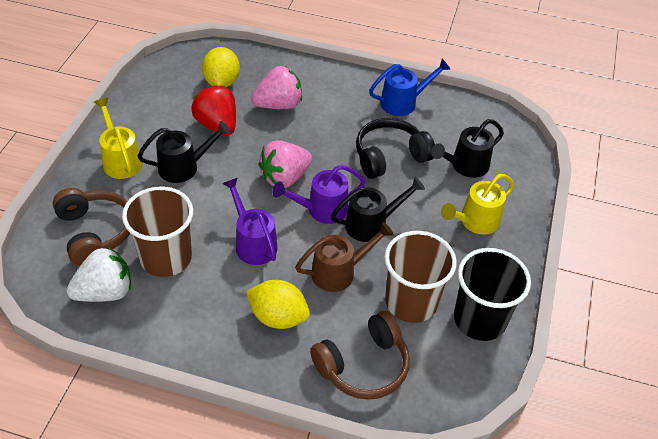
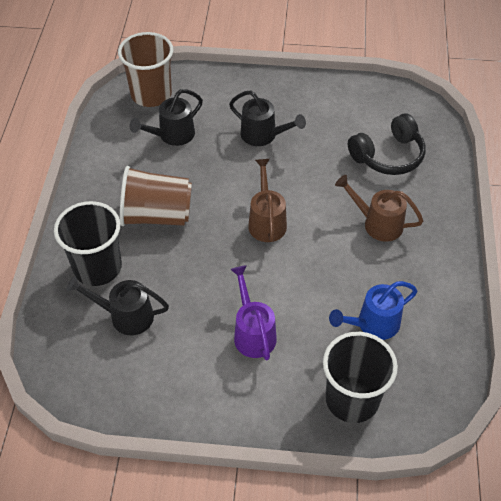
black cup: [454,248,531,341] = 1 -> [54,201,122,286] [323,332,398,423] = 2
brown headphones: [53,188,130,266] [310,311,410,400] = 2 -> none = 0
brown watering can: [295,222,394,292] = 1 -> [248,159,287,242] [335,175,423,242] = 2
pink strawberry: [251,66,302,109] [259,140,312,188] = 2 -> none = 0
purple watering can: [222,177,278,265] [272,165,366,224] = 2 -> [230,265,277,360] = 1
red strawberry: [191,86,236,136] = 1 -> none = 0
white strawberry: [67,247,131,302] = 1 -> none = 0
yellow lemon: [202,47,240,87] [246,280,310,329] = 2 -> none = 0
yellow watering can: [94,98,143,179] [441,174,514,235] = 2 -> none = 0

